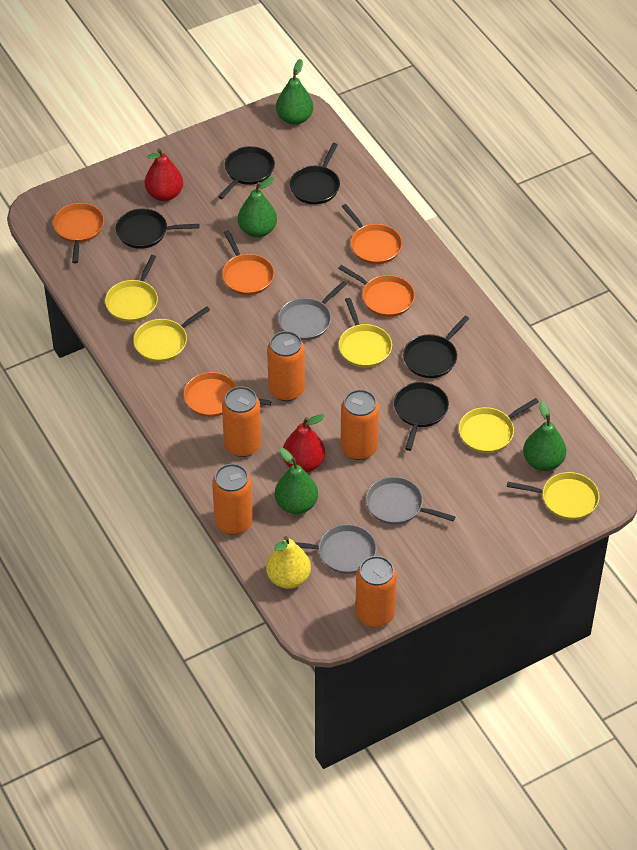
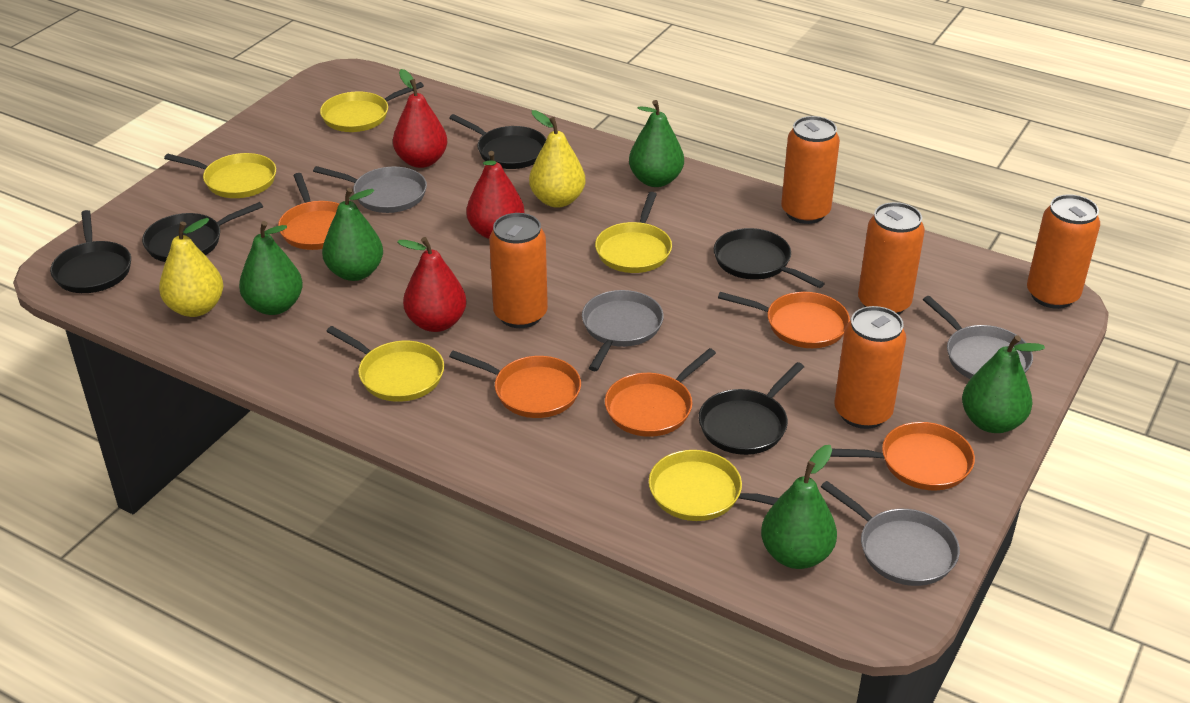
green pear: [238,177,277,238] [275,448,318,514] [276,59,313,125] [523,401,566,471] = 4 -> [239,221,303,315] [322,188,383,281] [629,100,684,187] [761,445,837,569] [962,335,1045,433] = 5
grey pan: [278,281,347,340] [295,524,377,574] [366,477,455,525] = 3 -> [313,166,427,213] [582,290,664,371] [821,481,960,586] [923,296,1033,379] = 4
red pear: [144,148,183,201] [283,414,325,472] = 2 -> [393,69,447,168] [397,237,467,332] [466,151,525,239] = 3
yellow pear: [266,536,311,589] = 1 -> [159,218,223,317] [529,110,585,208] = 2

